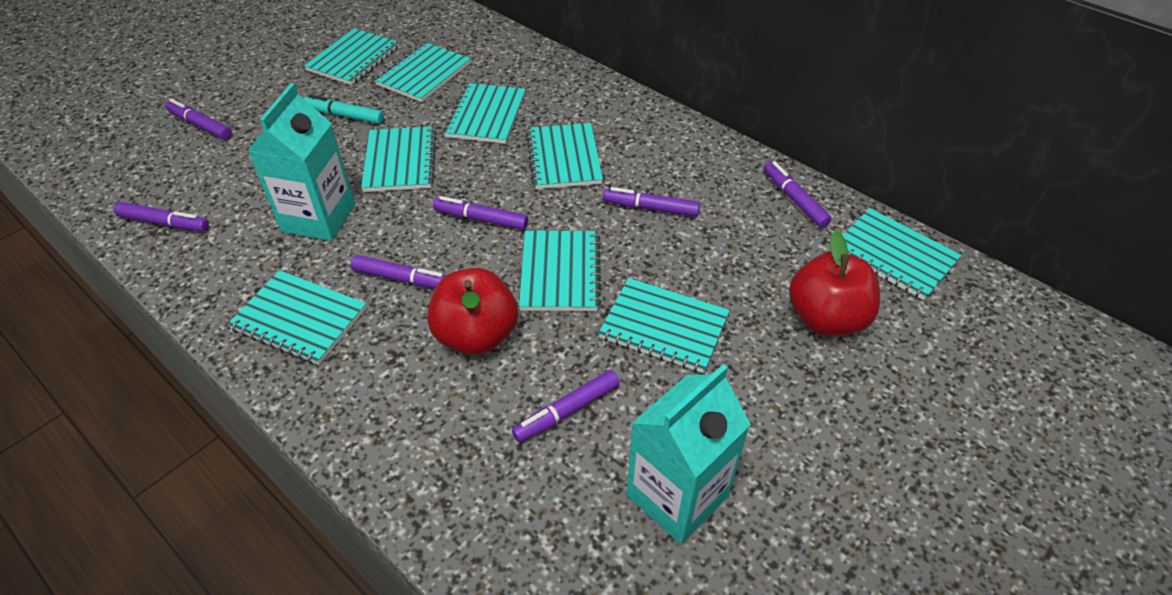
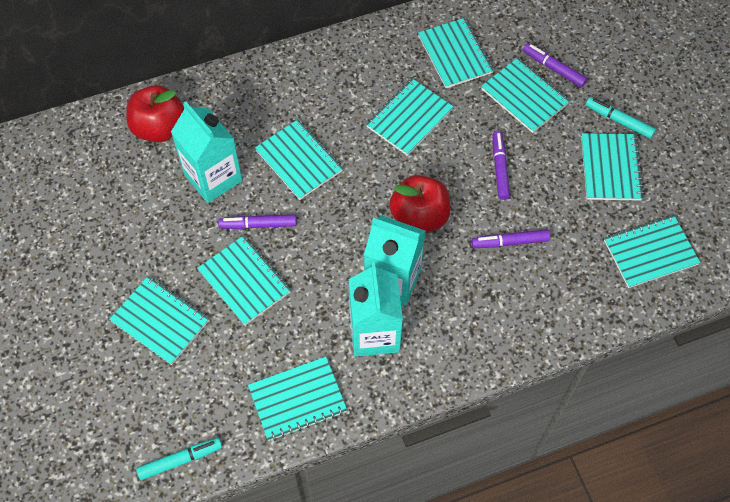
purple marker: [114,202,209,231] [165,99,232,140] [351,255,446,288] [433,196,528,230] [512,370,620,442] [603,187,700,217] [764,161,832,228] = 7 -> [218,214,297,229] [471,229,550,248] [493,131,510,200] [523,43,587,87] = 4
turquoise carton: [247,83,355,241] [626,364,751,544] = 2 -> [171,102,242,203] [349,262,403,357] [364,215,426,306] = 3
turquoise marker: [304,94,384,124] = 1 -> [136,438,222,480] [585,97,656,139] = 2

